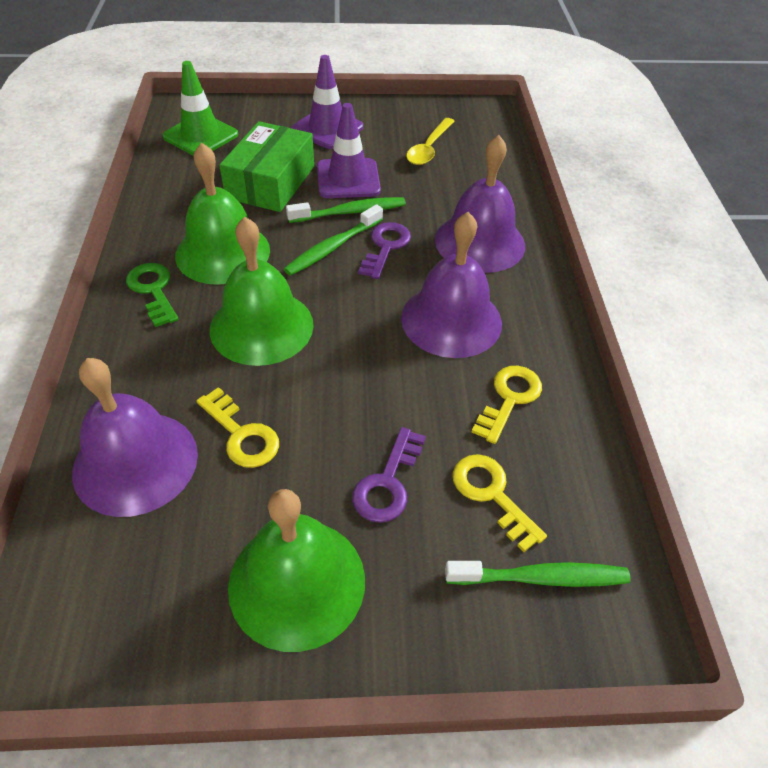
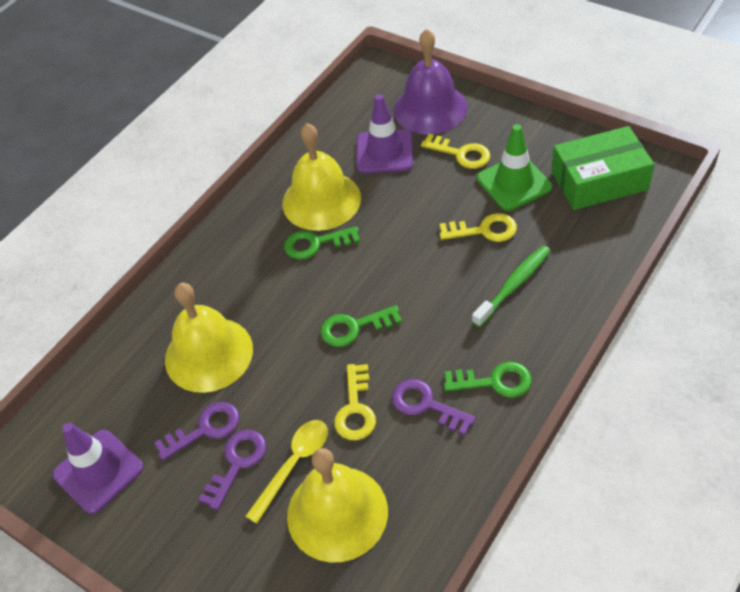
green bell: [175,142,270,285] [210,217,314,366] [228,489,365,652] = 3 -> none = 0
green key: [126,263,179,327] = 1 -> [284,226,360,259] [320,305,402,347] [444,362,532,398] = 3
green toothbrush: [284,204,383,276] [286,197,406,223] [445,561,631,587] = 3 -> [472,245,551,327] = 1
purple bell: [72,358,198,517] [401,212,502,358] [435,135,525,273] = 3 -> [394,29,468,135] = 1
purple key: [352,427,426,523] [358,222,411,279] = 2 -> [155,402,239,461] [198,430,267,510] [392,379,476,436] = 3
yellow bell: none = 0 -> [165,283,253,393] [282,123,361,231] [287,448,388,562] = 3

